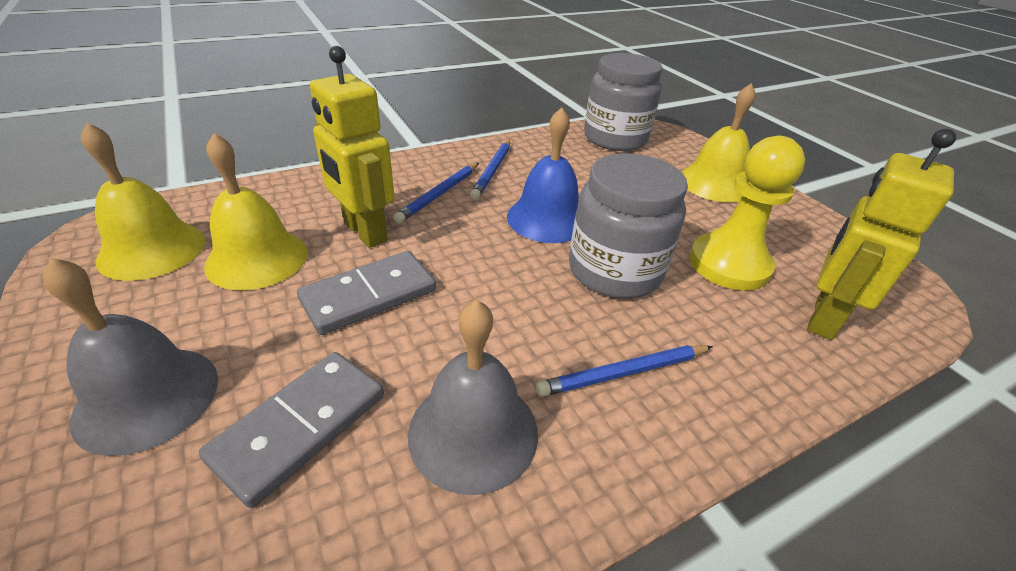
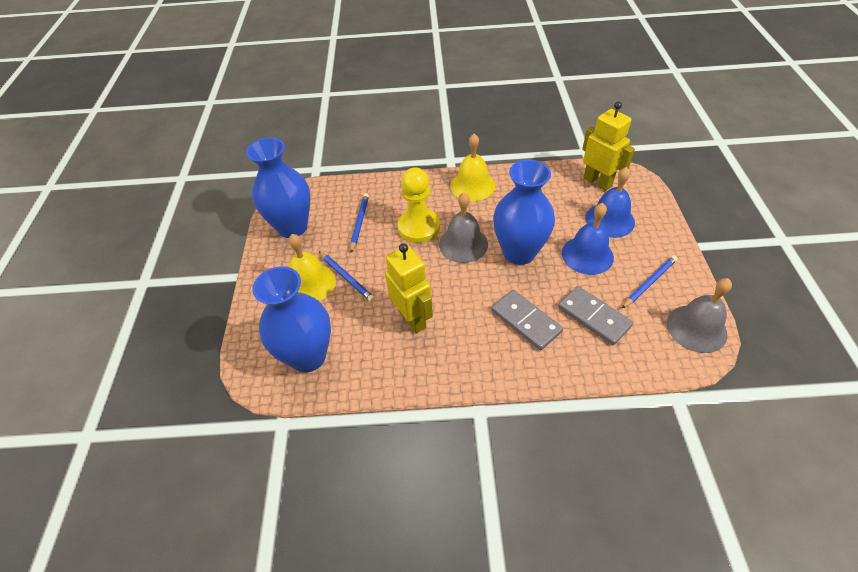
blue bell: [507,107,579,243] = 1 -> [562,203,614,275] [585,167,635,238] = 2
blue vase: none = 0 -> [246,138,311,238] [252,267,331,373] [493,160,555,265] = 3
grey jar: [569,153,688,299] [584,53,663,151] = 2 -> none = 0
yellow bell: [81,122,205,281] [204,133,307,290] [681,83,756,202] = 3 -> [288,234,336,301] [451,134,495,201] = 2

